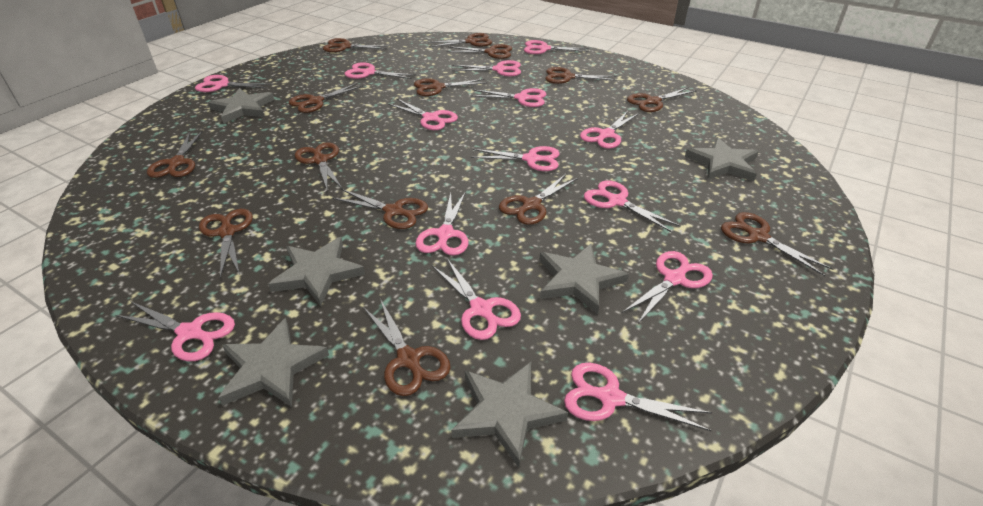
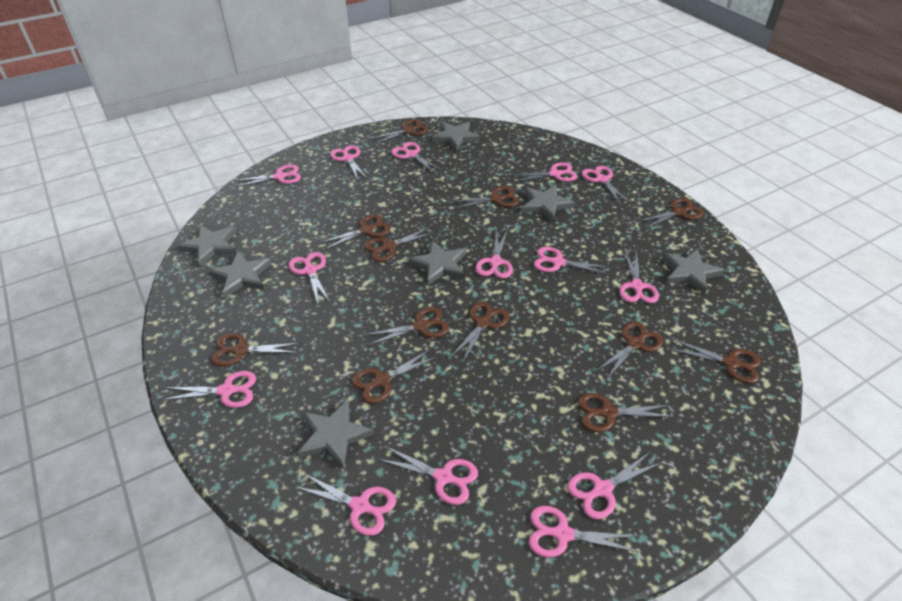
brown scissors: [147,130,203,178] [199,209,253,278] [289,83,363,113] [295,142,342,192] [323,38,389,52] [332,189,428,229] [363,299,451,396] [414,78,488,96] [428,33,492,47] [446,44,512,59] [499,174,578,225] [545,67,617,84] [627,87,696,112] [721,212,833,276] = 14 -> [211,333,301,367] [319,214,391,250] [352,349,437,404] [364,227,435,262] [365,307,449,345] [370,119,429,144] [450,302,509,363] [451,186,519,209] [578,393,675,432] [596,321,663,380] [638,198,703,228] [670,339,761,384] = 12
grey star: [208,88,274,124] [218,318,329,407] [268,237,365,306] [451,362,568,468] [540,244,629,314] [685,137,759,181] = 6 -> [177,225,236,267] [208,251,272,298] [297,399,374,469] [408,240,466,285] [432,122,480,151] [521,185,575,222] [662,249,725,295] = 7

